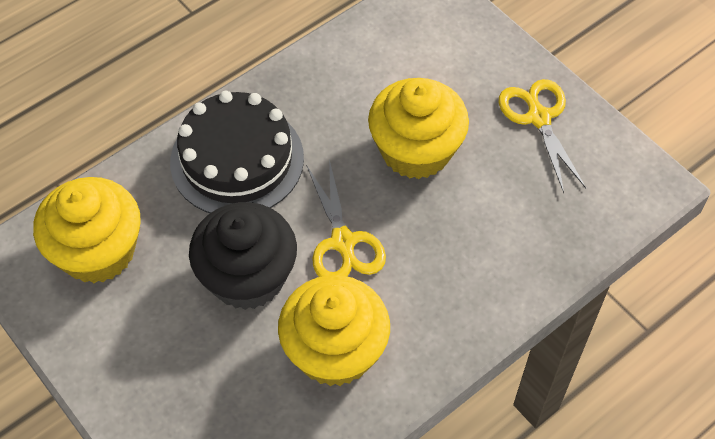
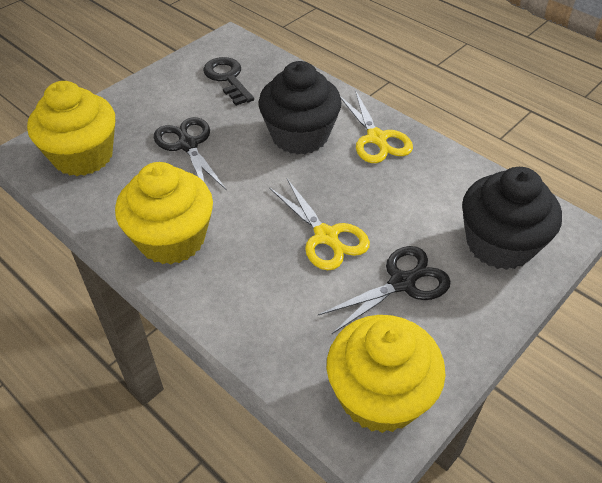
black cake: [170,91,304,213] = 1 -> none = 0
black cupcake: [189,202,297,310] = 1 -> [259,61,342,155] [462,167,562,270] = 2
black key: none = 0 -> [203,57,254,106] = 1
black scissors: none = 0 -> [154,117,227,190] [318,246,451,334] = 2

